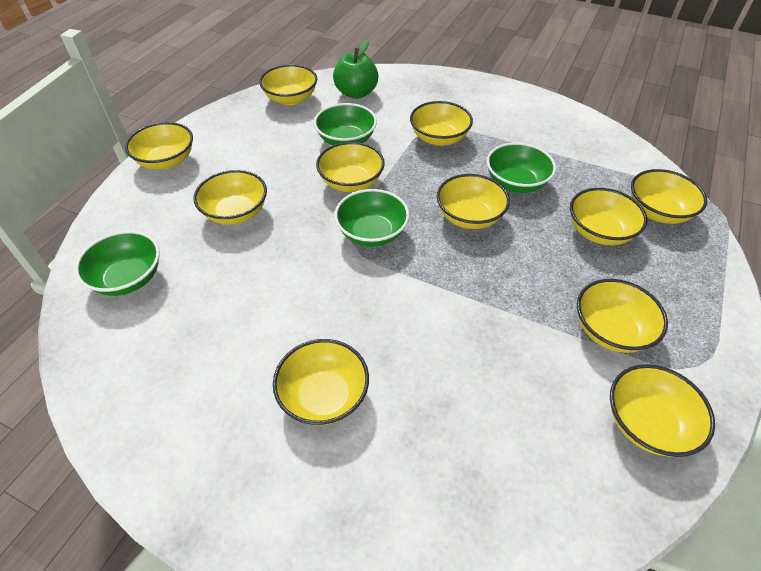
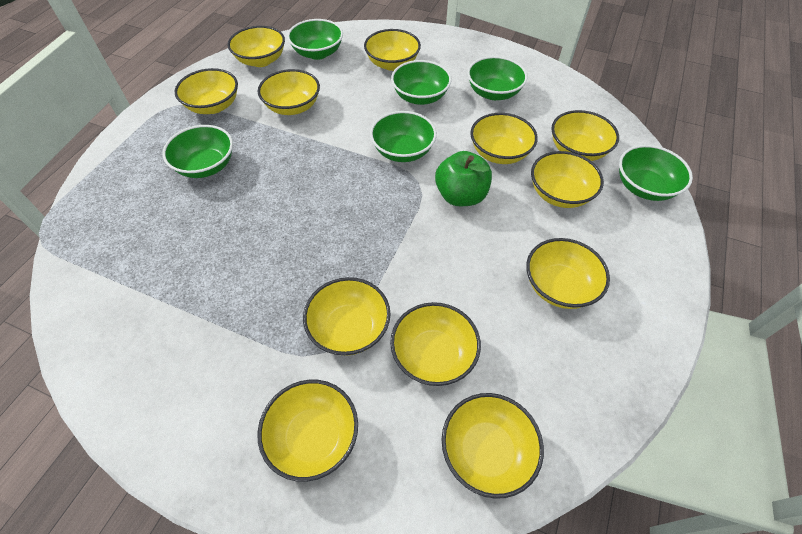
green bowl: [75,231,160,296] [314,103,377,146] [334,189,409,247] [487,142,556,193] = 4 -> [162,125,233,178] [287,19,343,60] [370,111,437,162] [391,60,452,105] [467,56,528,100] [619,145,693,201] = 6
yellow bowl: [125,122,193,170] [194,170,267,225] [259,64,317,105] [273,339,369,425] [316,142,385,192] [410,101,473,146] [437,174,510,229] [570,188,647,245] [577,279,668,353] [610,364,715,457] [631,169,707,224] = 11 -> [175,68,238,114] [228,26,285,67] [257,380,358,482] [258,69,320,115] [303,277,391,356] [364,29,421,71] [390,302,481,386] [441,393,544,499] [470,113,538,164] [526,238,610,309] [531,151,604,208] [551,110,619,161] = 12

